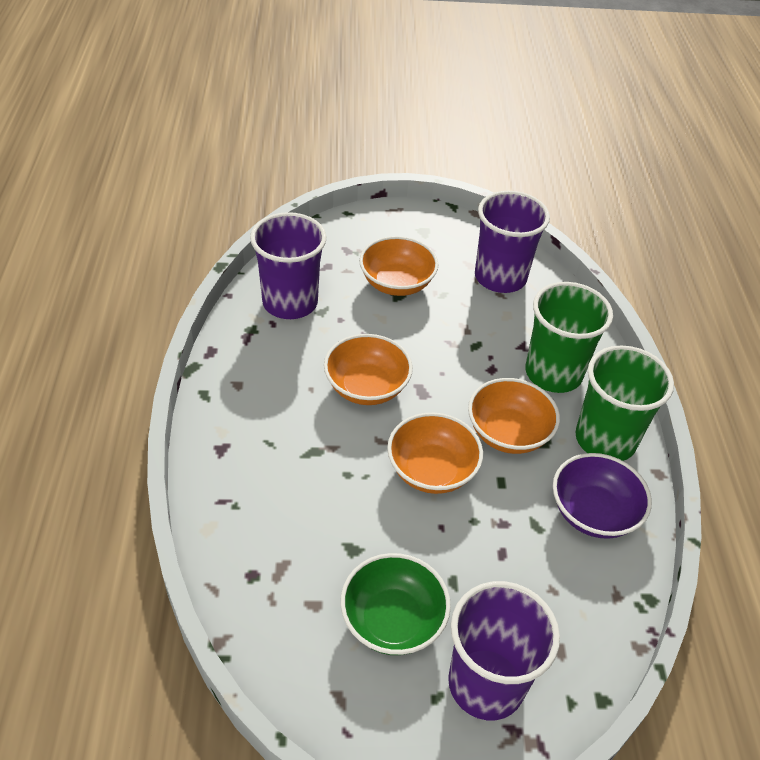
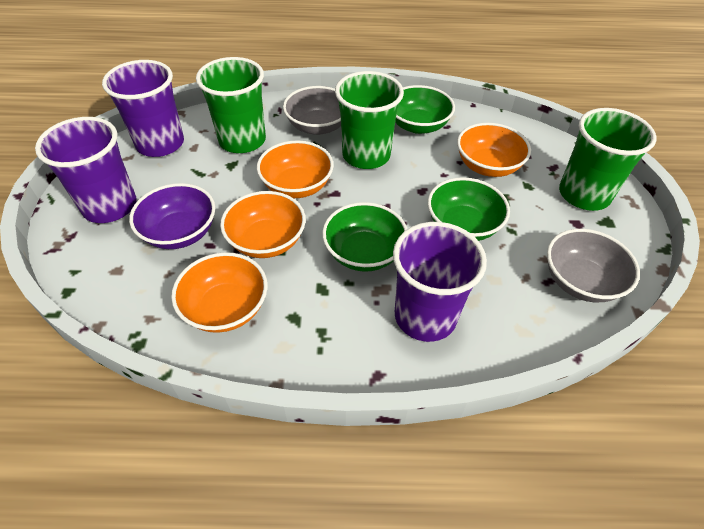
green bowl: [340,553,451,655] = 1 -> [322,202,407,272] [395,85,455,134] [428,177,510,241] = 3
green cup: [525,282,613,393] [575,346,674,461] = 2 -> [196,57,266,153] [335,71,404,169] [559,108,656,211] = 3
grey bowl: none = 0 -> [283,86,341,135] [547,229,640,302] = 2

